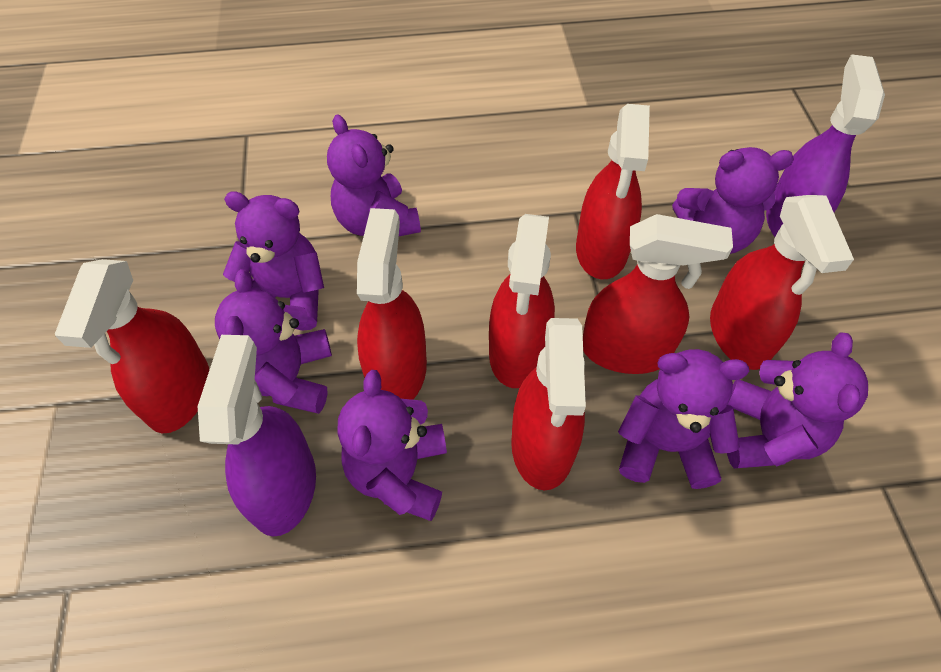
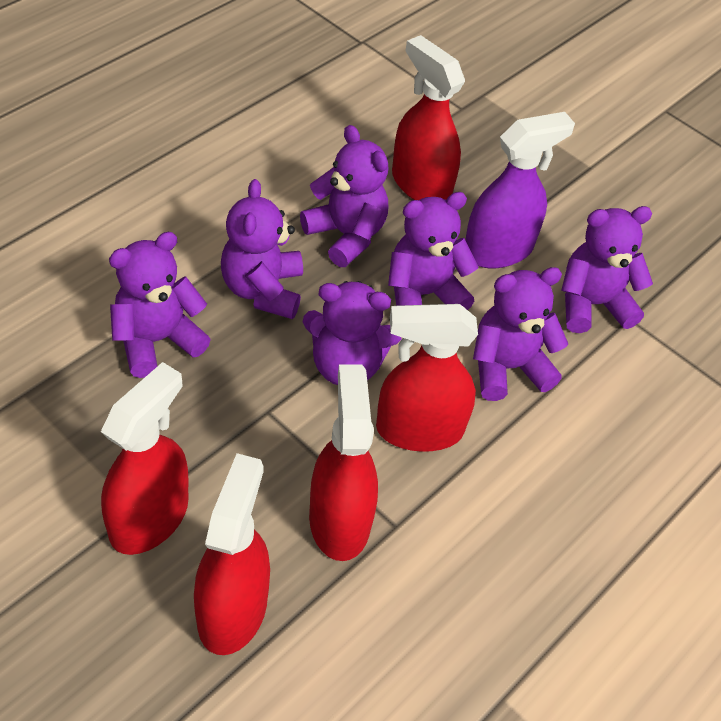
purple spray bottle: [197,335,316,537] [766,54,885,237] = 2 -> [465,112,575,268] = 1
red spray bottle: [55,259,209,433] [357,208,427,400] [489,214,555,388] [511,318,586,490] [576,104,650,279] [583,214,733,374] [710,195,854,370] = 7 -> [101,362,188,555] [194,453,270,655] [309,364,378,561] [376,304,478,452] [392,35,465,200] = 5

